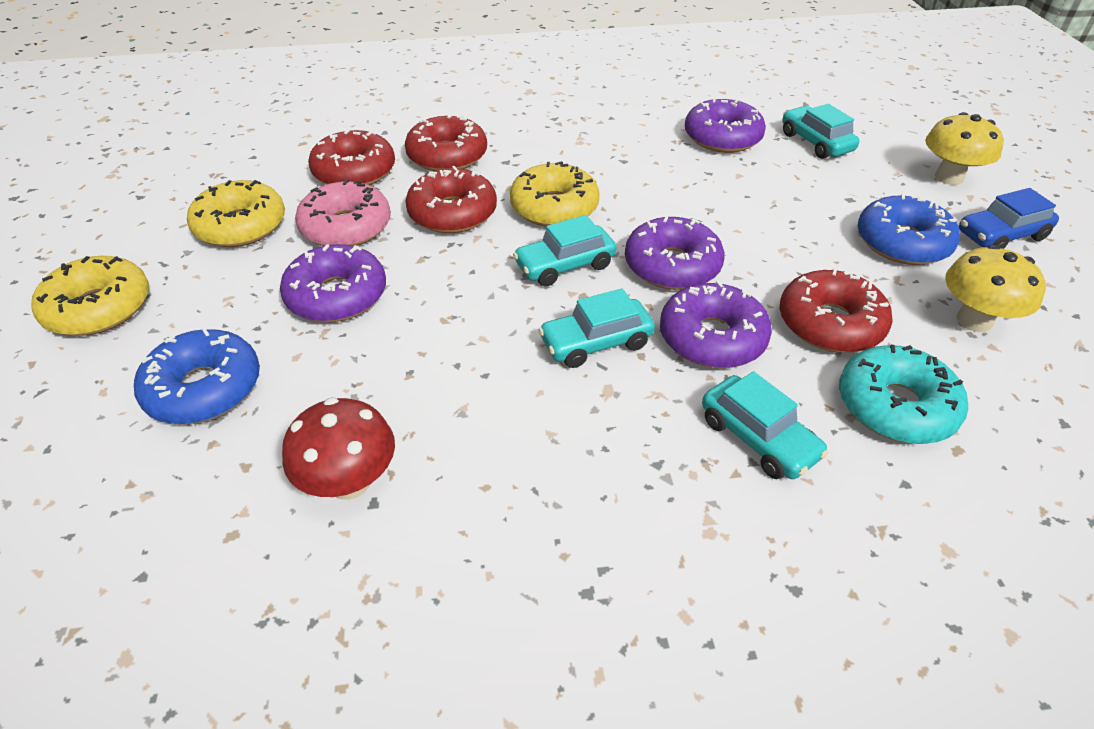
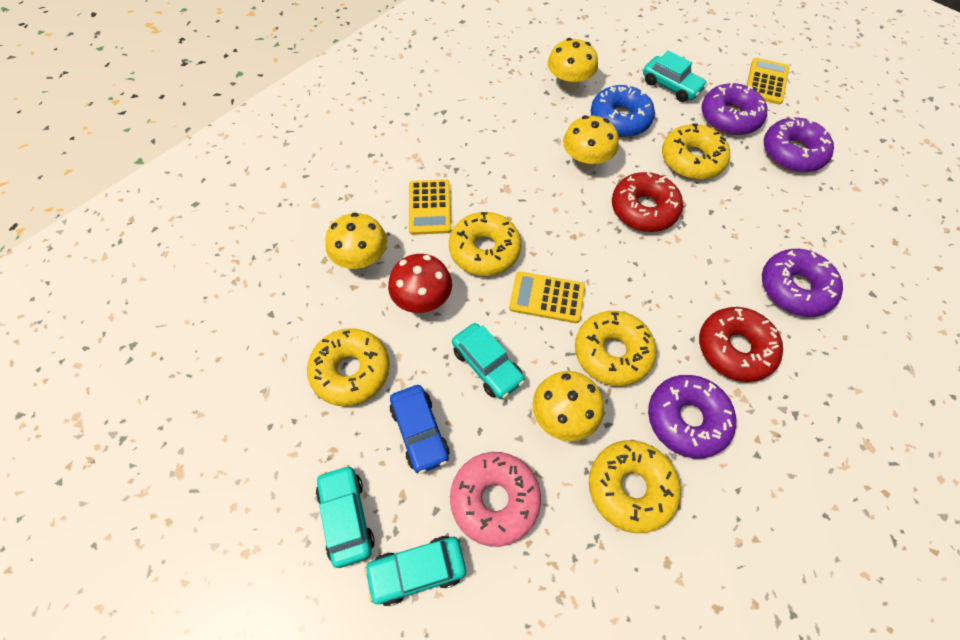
blue donut: [134,329,260,424] [858,194,960,265] = 2 -> [591,84,655,137] = 1
red donut: [308,129,395,185] [405,114,487,171] [405,166,497,233] [780,268,893,353] = 4 -> [612,172,683,232] [699,307,783,382] = 2
turquoise donut: [839,344,968,444] = 1 -> none = 0
yellow calculator: none = 0 -> [409,179,451,235] [509,272,585,323] [747,58,789,105] = 3
yellow donut: [31,256,149,336] [187,180,285,247] [510,161,600,227] = 3 -> [307,328,390,406] [449,212,521,276] [575,311,657,386] [589,440,681,533] [662,124,730,180] = 5
yellow mushroom: [925,112,1004,185] [945,245,1046,332] = 2 -> [325,213,387,270] [532,371,604,441] [548,38,598,92] [563,115,619,170] = 4

